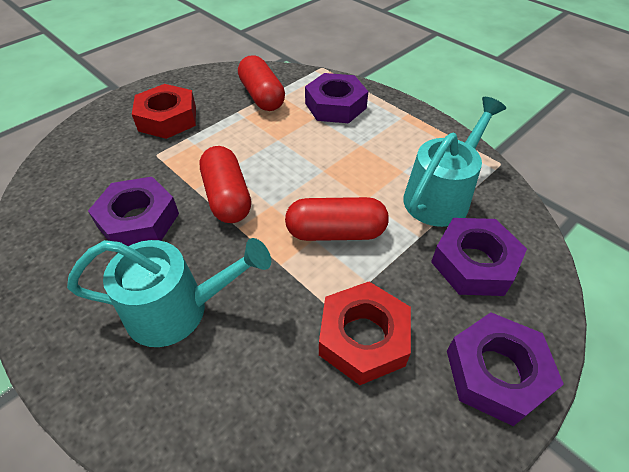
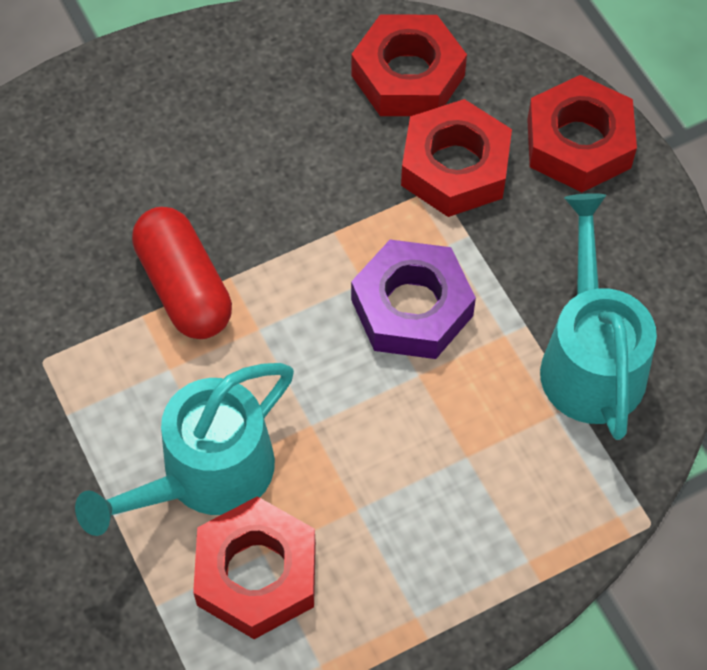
purple nut: [88,177,179,246] [305,73,368,123] [431,218,527,296] [447,313,564,426] = 4 -> [351,240,476,359] = 1
red capsule: [200,146,251,223] [238,55,285,111] [285,197,389,241] = 3 -> [132,207,232,339] = 1
red nut: [132,84,196,139] [319,282,411,385] = 2 -> [193,496,316,639] [351,15,467,116] [401,99,512,217] [527,75,637,192] = 4

